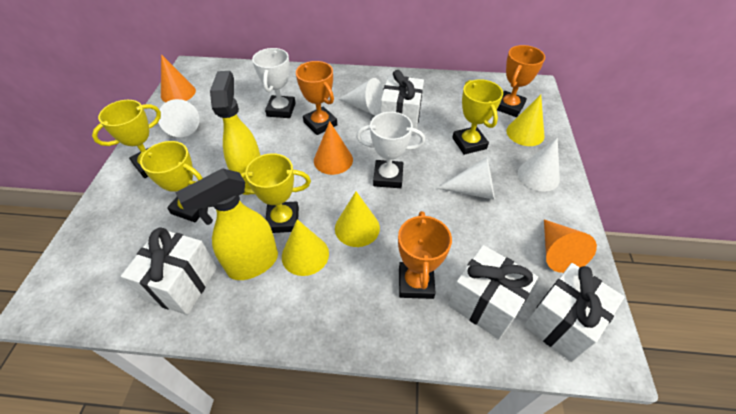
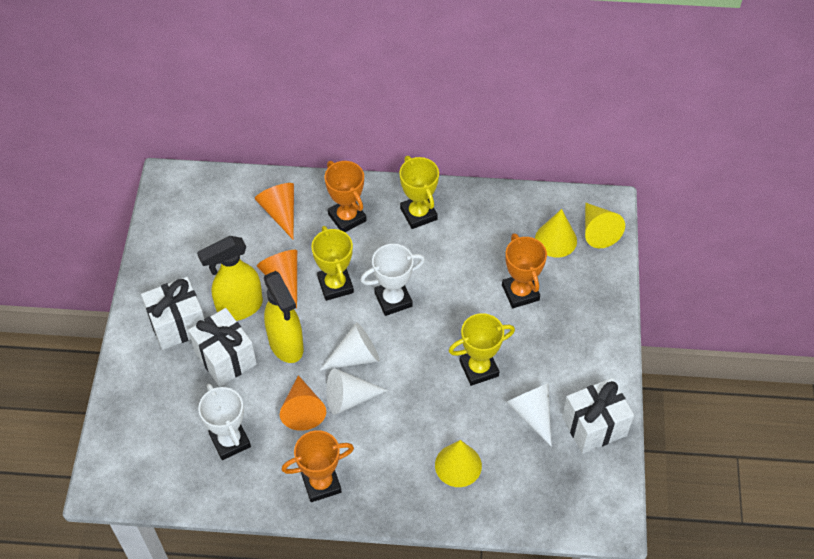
white cone: [159,99,200,137] [338,78,384,115] [437,157,495,200] [518,137,560,192] = 4 -> [320,323,380,370] [326,368,388,415] [506,384,552,447] = 3
white gift: [121,227,217,315] [381,70,424,135] [448,245,538,339] [524,263,624,362] = 4 -> [141,277,204,350] [188,308,257,387] [562,378,634,454] = 3
yellow trophy: [92,100,161,178] [139,141,203,222] [241,153,311,233] [452,79,503,155] = 4 -> [311,226,354,301] [399,156,439,229] [449,313,515,386] = 3

